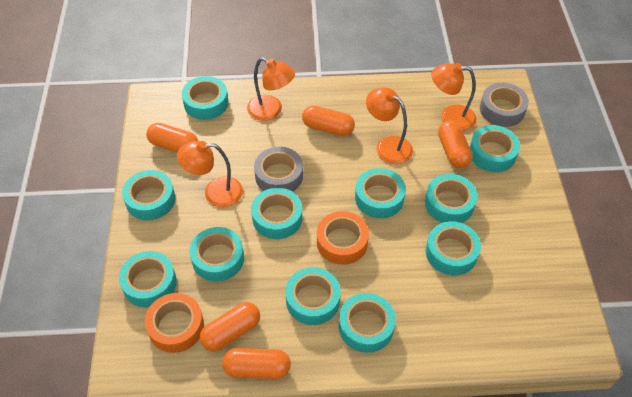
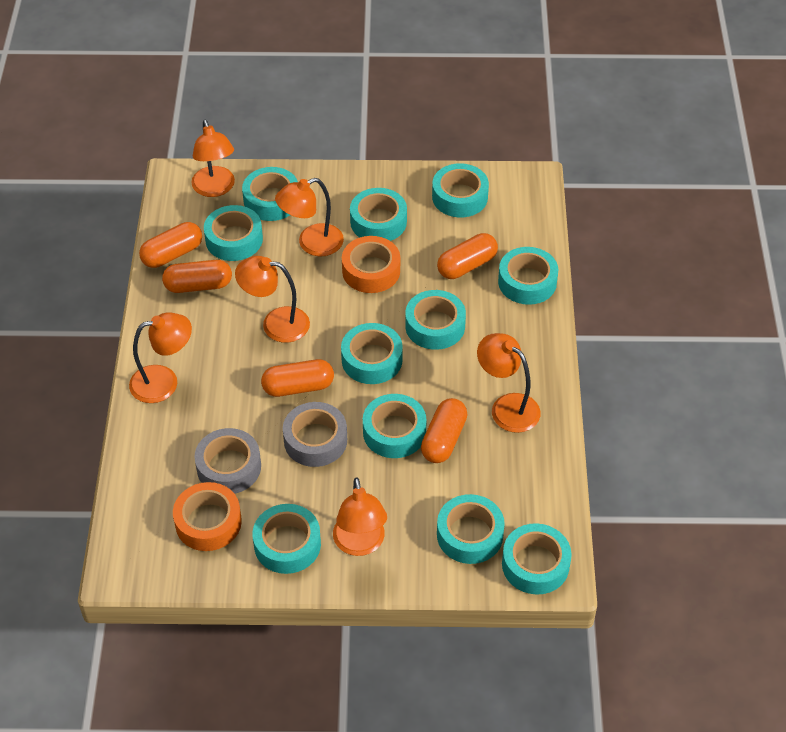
orange lamp: [177,141,243,207] [247,57,295,121] [366,87,413,164] [431,63,476,131] = 4 -> [129,312,192,403] [191,120,235,197] [235,256,310,343] [275,178,344,256] [333,477,387,556] [477,333,541,433] = 6

